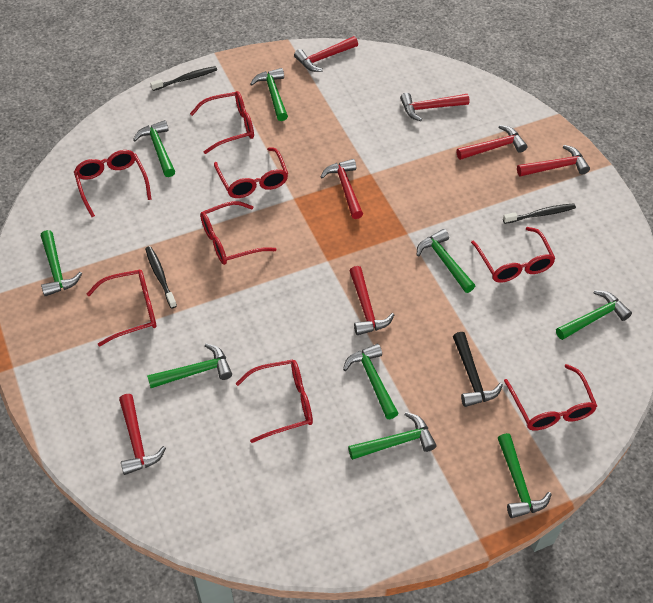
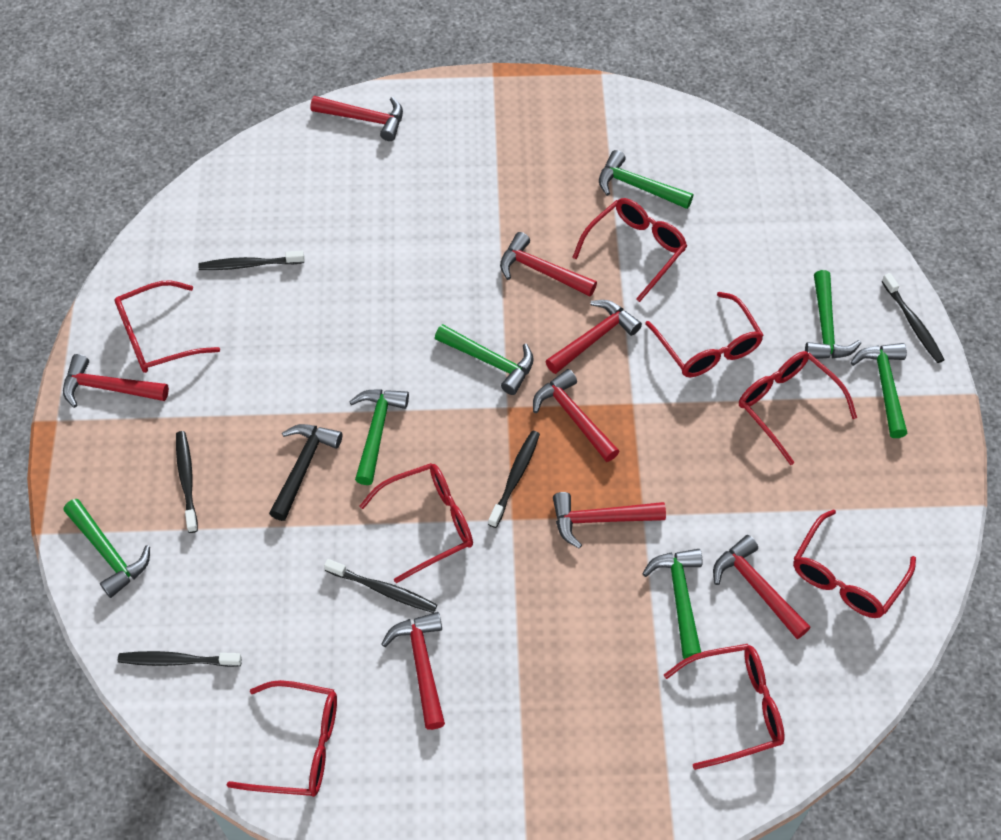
black toothbrush: [145,246,177,309] [150,66,217,91] [503,203,576,224] = 3 -> [118,651,242,667] [176,431,198,533] [198,251,304,270] [324,559,437,613] [488,431,540,528] [881,273,945,363] = 6
green hammer: [41,230,82,296] [133,120,175,177] [147,344,232,388] [250,68,288,121] [343,344,399,419] [348,412,436,460] [417,229,475,293] [498,433,552,518] [556,290,632,340] = 9 -> [64,499,150,598] [349,390,409,485] [435,324,534,395] [599,150,693,209] [642,549,703,659] [805,270,861,359] [851,343,907,438] = 7
red hammer: [119,394,166,475] [294,36,358,72] [320,159,363,219] [350,266,394,335] [400,93,469,121] [456,125,527,160] [517,145,590,176] = 7 -> [63,354,169,408] [311,96,403,141] [381,612,445,730] [500,232,597,297] [533,369,619,462] [545,300,642,374] [553,492,666,549] [713,535,811,639] = 8

